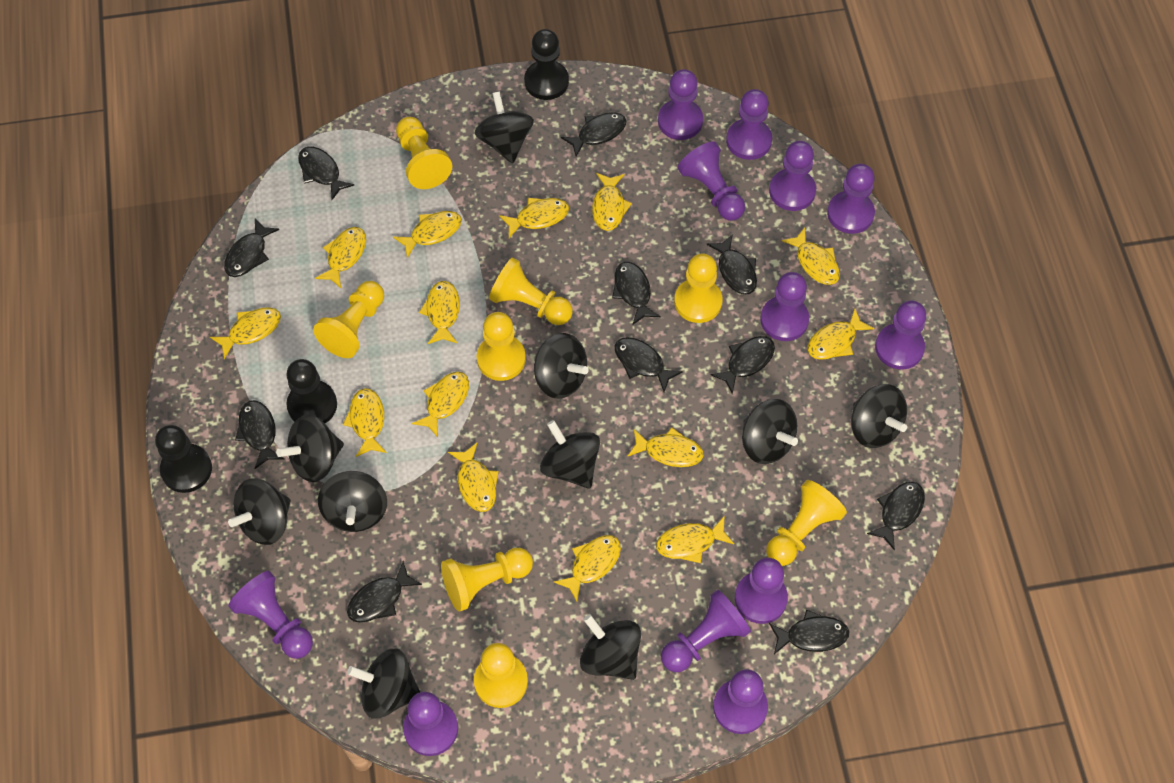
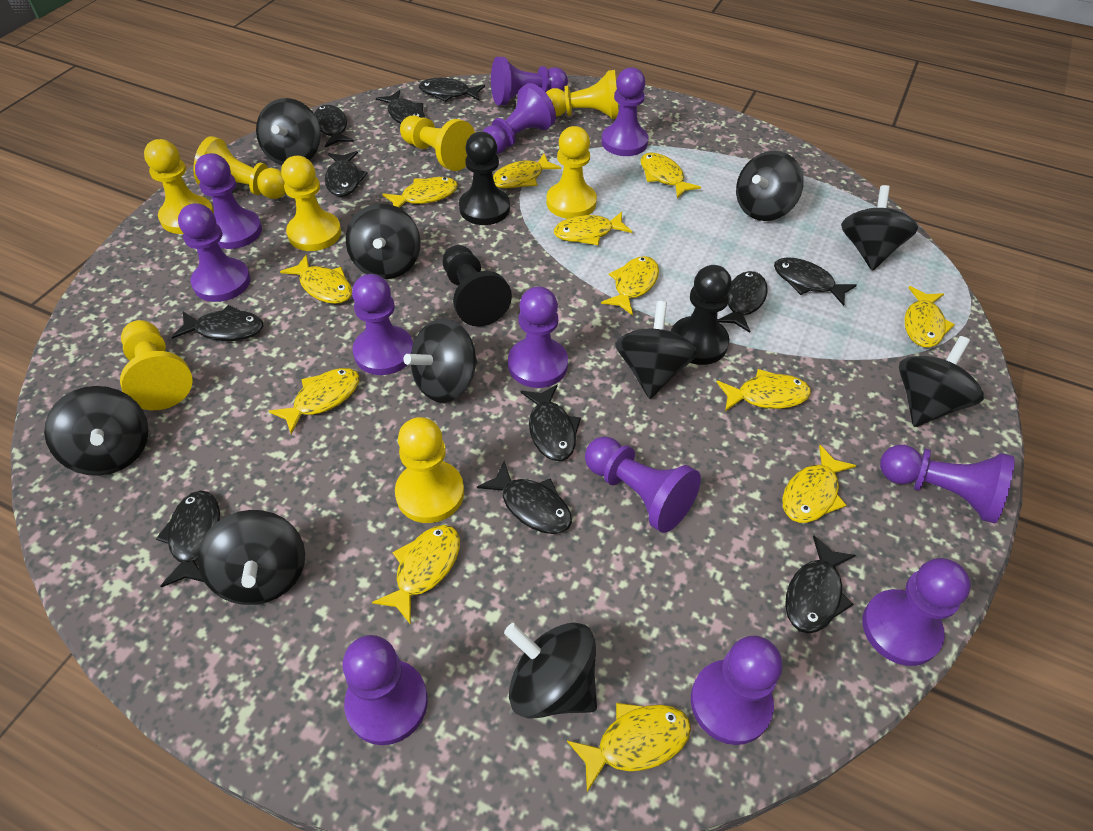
yellow fish: [210,307,281,359] [315,227,366,288] [343,388,387,457] [393,211,462,258] [412,372,469,437] [419,281,460,344] [448,443,499,512] [499,198,569,238] [554,535,621,601] [592,173,632,231] [627,427,704,467] [656,515,734,563] [782,227,840,285] [808,309,874,360] = 14 -> [269,368,360,435] [280,254,352,304] [372,525,460,625] [382,177,458,208] [493,154,561,189] [554,212,632,245] [567,703,691,792] [601,256,659,315] [640,153,701,198] [717,369,811,411] [782,445,857,523] [905,286,955,348] = 12

